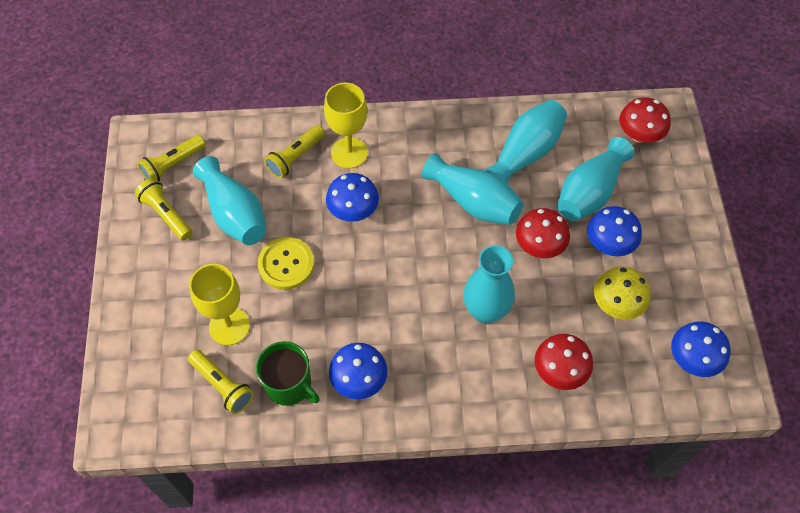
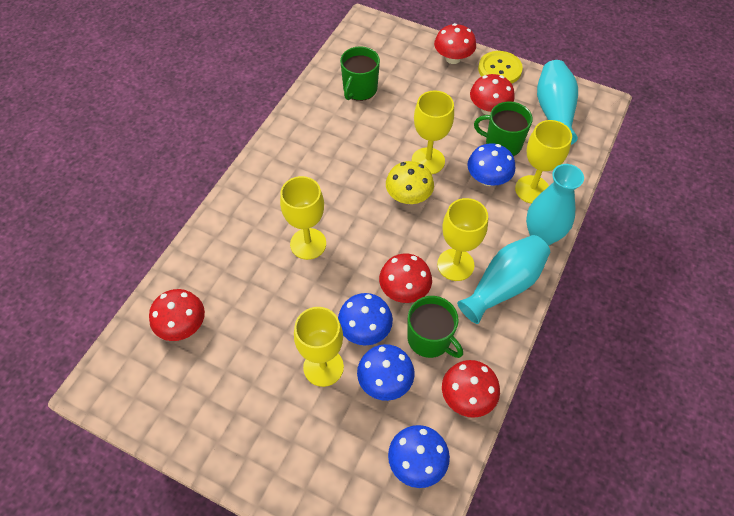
green mug: [256,341,320,406] = 1 -> [340,46,380,101] [407,296,463,358] [474,101,533,156] = 3
red mushroom: [516,208,570,258] [535,334,593,390] [619,97,671,143] = 3 -> [149,289,205,341] [379,253,432,303] [434,23,476,64] [442,360,500,418] [470,74,515,115] = 5
turquoise vase: [193,156,266,245] [422,153,523,225] [463,245,515,324] [483,100,567,184] [557,137,635,221] = 5 -> [457,235,550,324] [526,164,584,246] [537,60,578,145] = 3
yellow flashlight: [135,178,192,241] [138,135,206,182] [188,350,254,414] [264,125,325,178] = 4 -> none = 0
yellow goblet: [189,264,250,345] [324,83,368,169] = 2 -> [280,176,326,260] [294,307,344,387] [412,90,454,174] [437,198,488,281] [515,120,572,204] = 5

